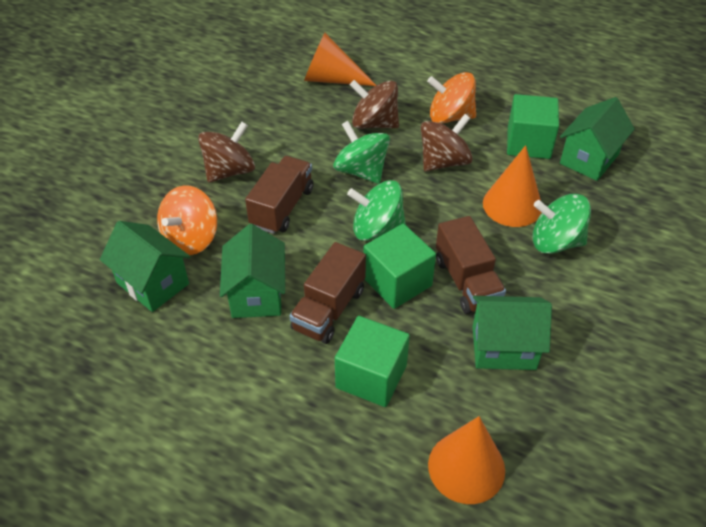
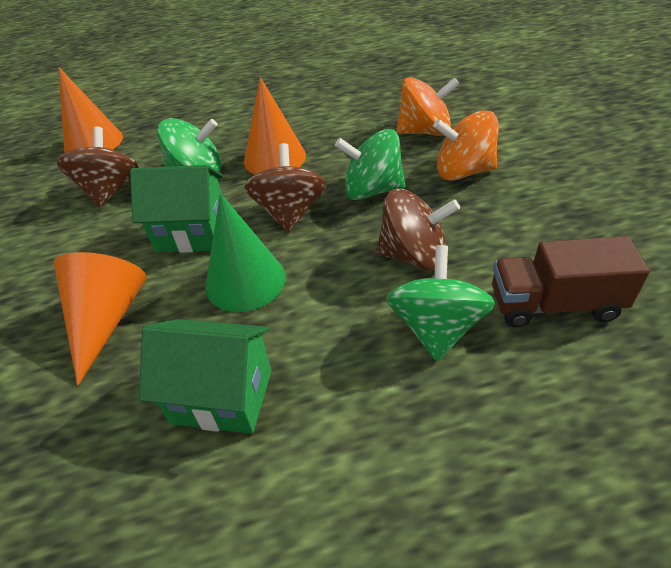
brown truck: [245,156,314,234] [290,242,366,344] [436,216,506,314] = 3 -> [492,236,650,327] = 1
green cone: none = 0 -> [205,193,286,312] = 1
green cube: [335,316,410,407] [364,224,436,309] [507,94,559,159] = 3 -> none = 0
green house: [100,221,190,312] [220,224,285,318] [473,296,552,370] [560,97,635,181] = 4 -> [130,165,224,253] [139,319,271,434] = 2

